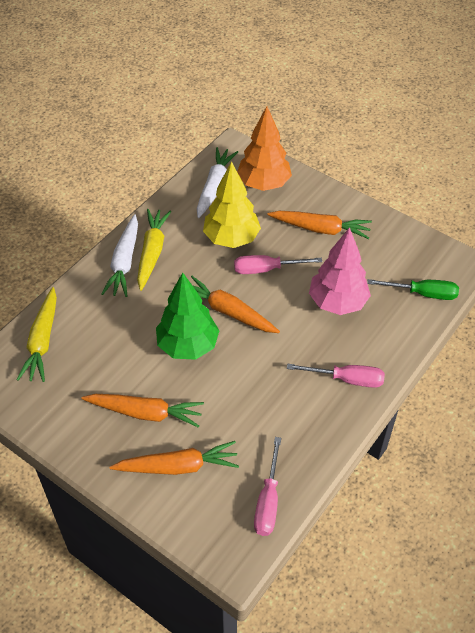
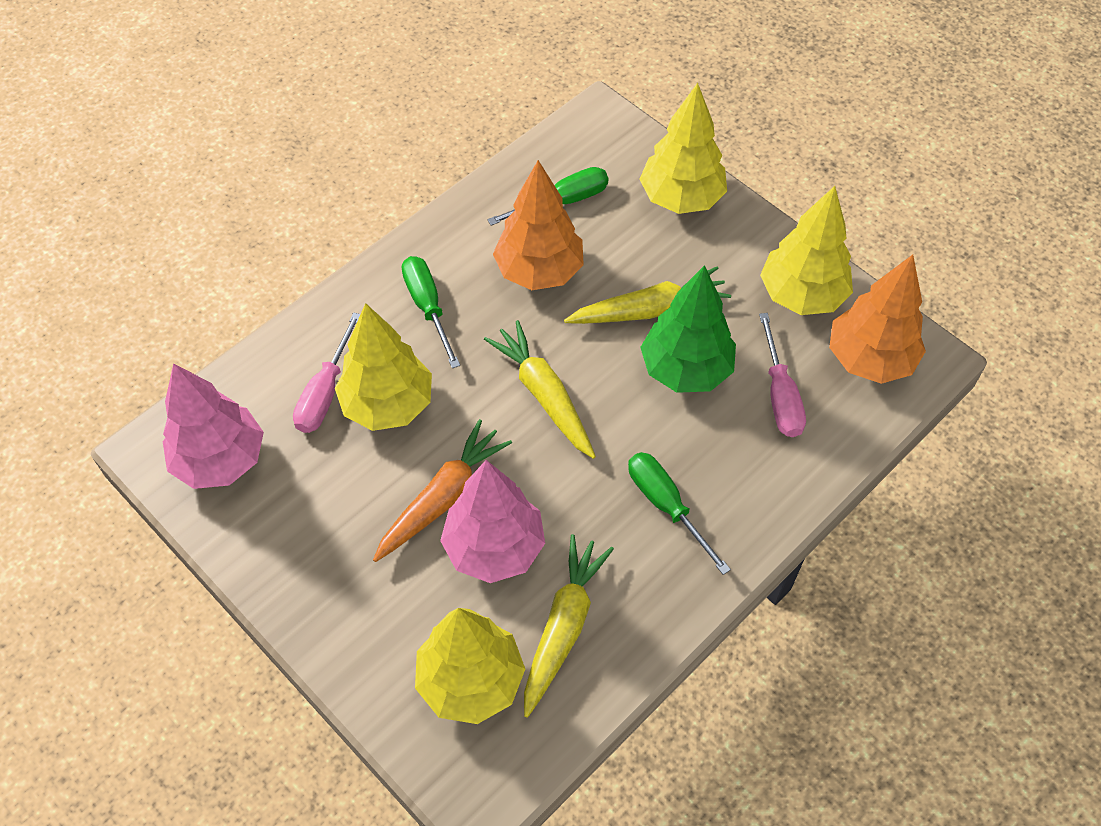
green screwdriver: [367,279,459,300] = 1 -> [402,256,460,368] [487,167,609,226] [628,452,731,575] = 3
orange carrot: [82,394,204,428] [109,441,239,475] [191,276,280,333] [267,211,372,239] = 4 -> [373,419,512,562] = 1
orange tree: [237,106,292,191] = 1 -> [493,160,584,290] [829,255,926,384] = 2
pink screwdriver: [234,255,322,274] [254,437,281,536] [287,364,385,388] = 3 -> [293,312,360,433] [759,313,806,437] = 2
pink tree: [309,227,371,315] = 1 -> [163,363,264,489] [440,460,545,583] = 2
white carrot: [101,214,138,297] [197,147,238,218] = 2 -> none = 0
yellow carrot: [16,287,57,382] [137,209,171,291] = 2 -> [484,320,596,459] [524,534,614,717] [564,267,731,324] = 3
yellow tree: [203,161,261,248] = 1 -> [335,303,432,431] [415,608,525,724] [639,83,727,214] [760,186,853,315] = 4

